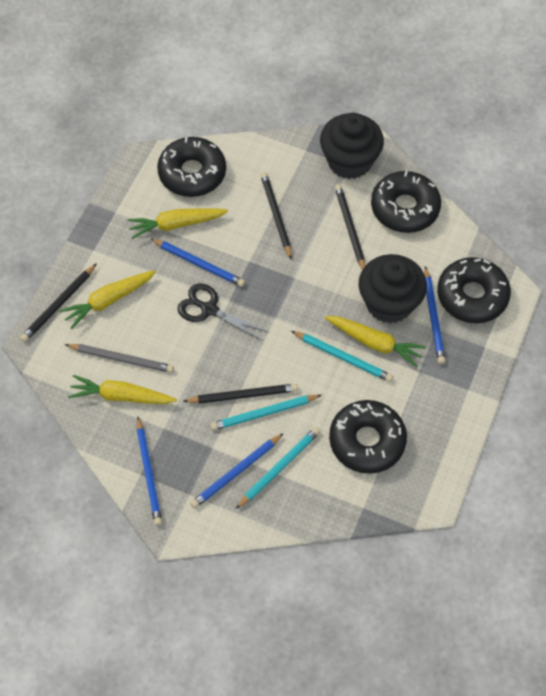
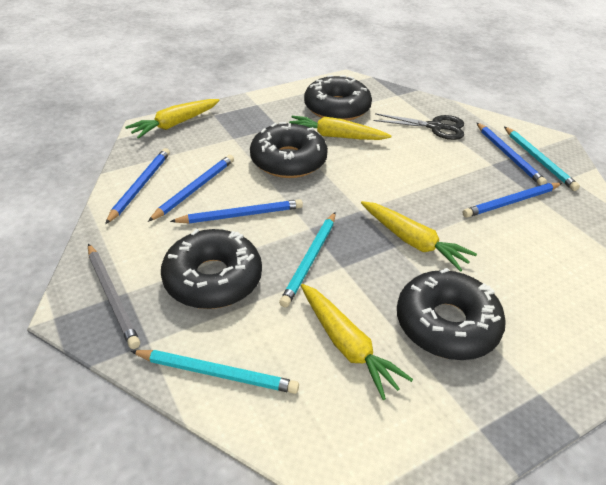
black cupcake: [320,113,384,179] [359,254,427,323] = 2 -> none = 0
black pencil: [20,263,97,342] [183,383,298,404] [260,172,292,260] [335,184,365,270] = 4 -> none = 0
blue pencil: [137,417,162,526] [150,238,245,287] [190,433,284,509] [424,266,446,364] = 4 -> [105,148,170,224] [148,155,234,222] [170,199,303,223] [463,183,562,218] [477,123,547,185] = 5

